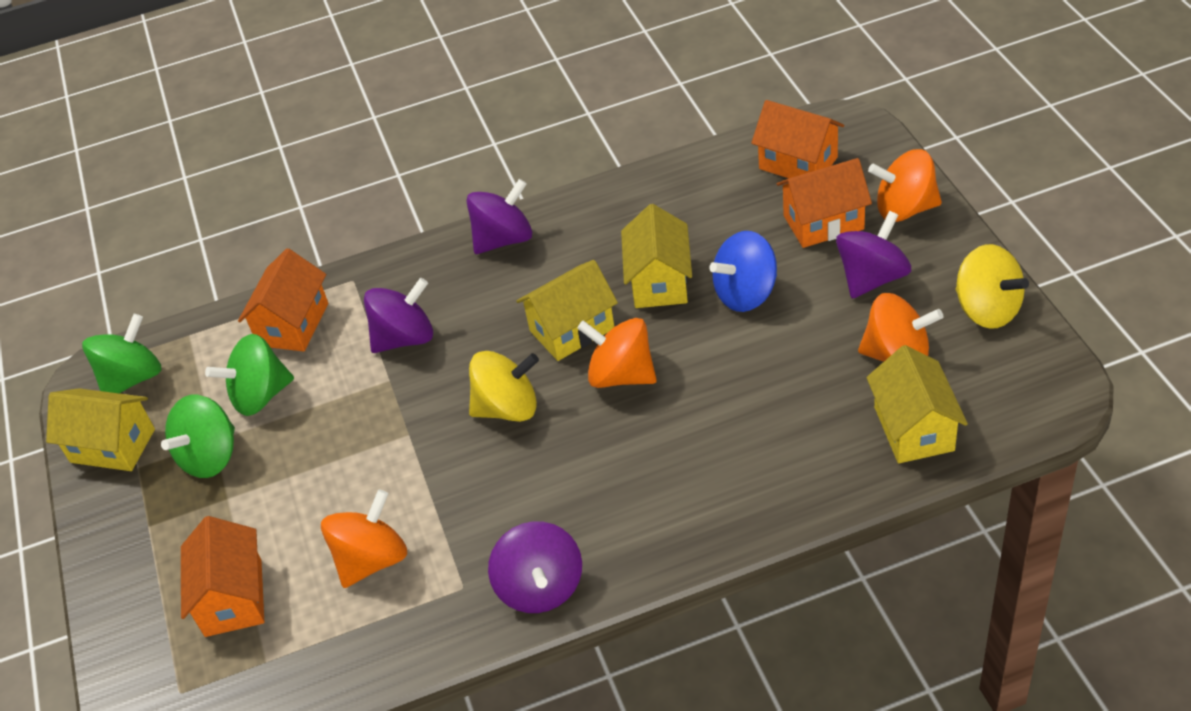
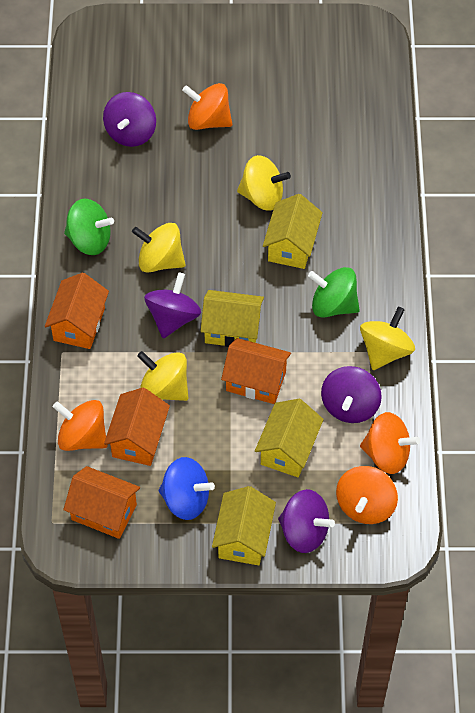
green spinning top: [82,314,162,393] [161,395,235,478] [205,334,294,416] = 3 -> [64,199,114,255] [308,267,360,318] = 2
yellow spinning top: [469,351,539,422] [956,244,1029,329] = 2 -> [132,223,186,272] [137,351,188,401] [237,155,291,211] [360,306,415,370] = 4

